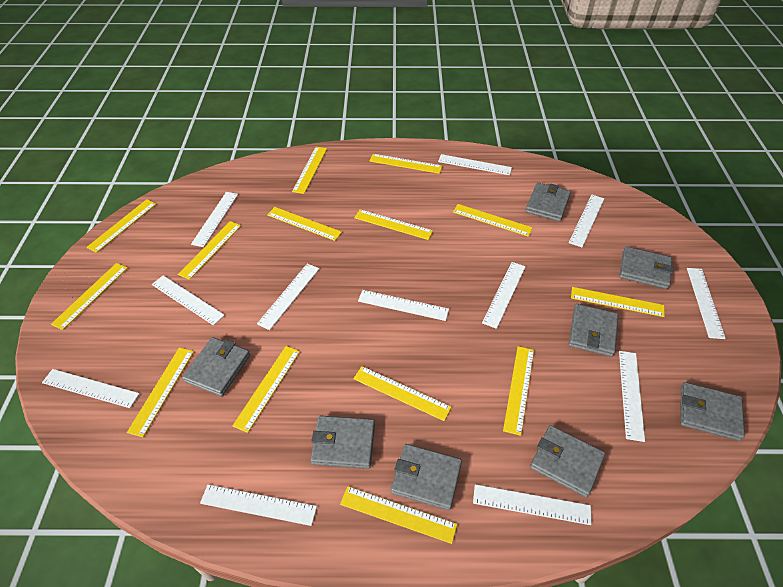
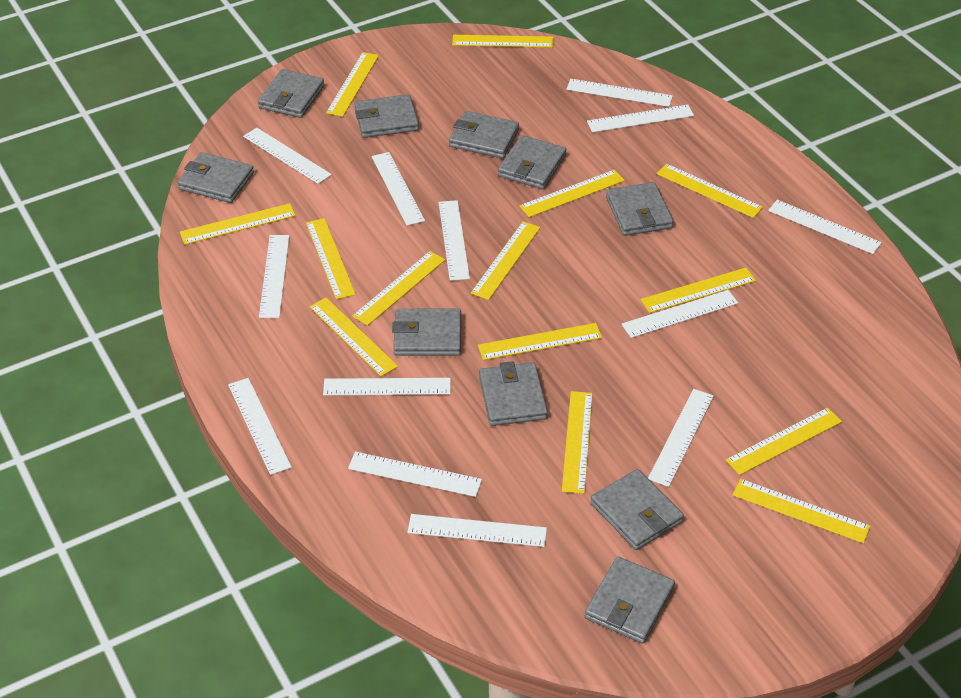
grey wallet: [182,337,250,396] [311,416,375,469] [391,444,462,510] [526,182,571,222] [530,425,605,498] [569,304,618,357] [619,247,674,289] [681,382,745,441] = 8 -> [177,152,254,203] [258,69,324,118] [354,94,419,138] [392,309,461,356] [449,111,519,158] [479,361,548,426] [498,135,566,189] [585,557,675,644] [590,469,684,550] [606,182,673,236] = 10
white ruler: [42,369,140,408] [152,275,225,325] [191,192,238,247] [200,485,317,526] [257,263,319,330] [358,290,449,321] [438,154,512,175] [473,484,591,525] [482,262,526,329] [569,195,604,247] [619,351,645,442] [687,268,726,339] = 12 -> [228,378,292,475] [243,128,332,184] [259,235,289,318] [323,378,451,396] [348,452,482,497] [372,152,425,226] [407,514,547,547] [439,200,470,281] [566,79,673,107] [587,105,694,132] [622,290,738,338] [648,389,714,487] [768,200,882,254] = 13

